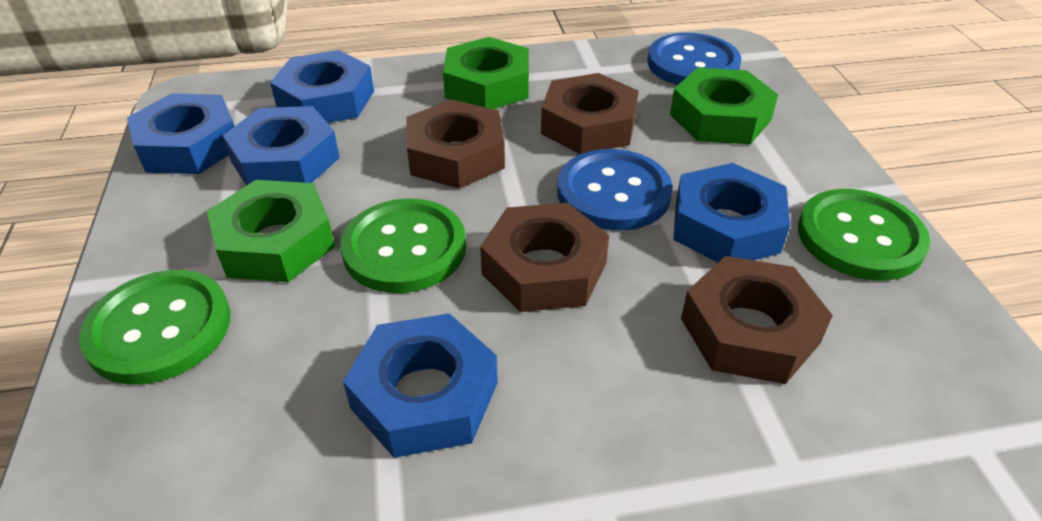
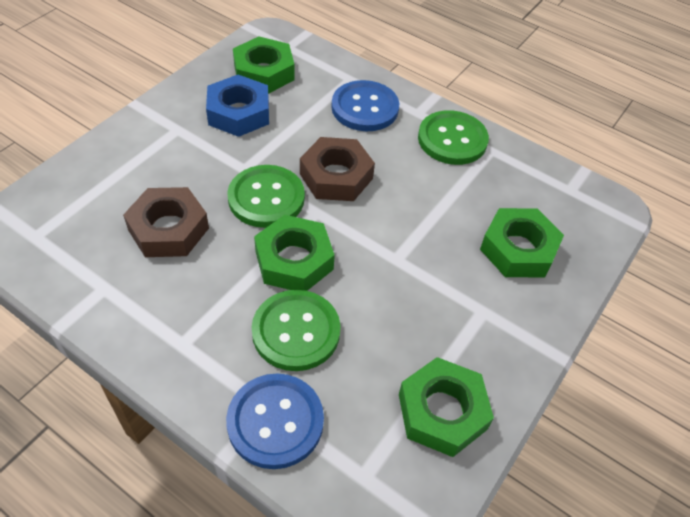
blue nut: [127,93,234,174] [222,106,340,186] [270,50,374,123] [343,313,498,458] [673,163,790,263] = 5 -> [206,75,269,137] = 1
brown nut: [406,99,505,189] [480,203,609,312] [541,73,639,154] [681,256,833,384] = 4 -> [123,187,209,257] [300,137,375,201] = 2
green nut: [207,180,335,282] [443,37,529,109] [670,68,778,144] = 3 -> [233,37,295,93] [254,215,335,291] [399,357,494,457] [480,208,564,277] = 4

